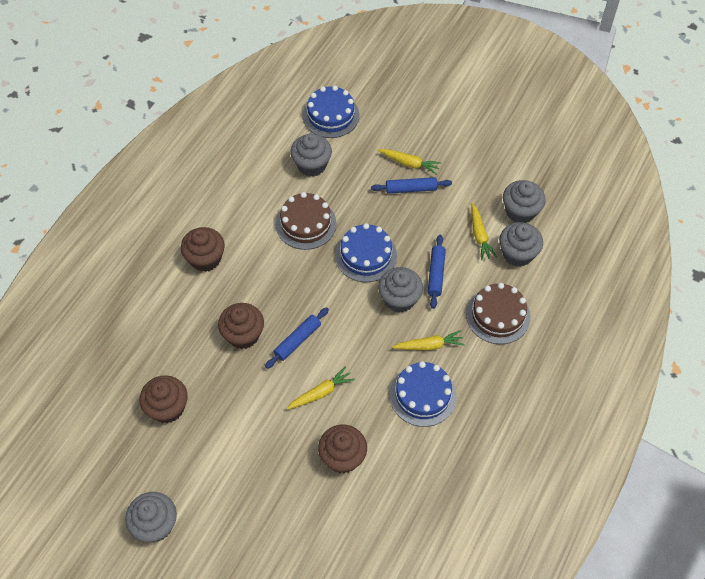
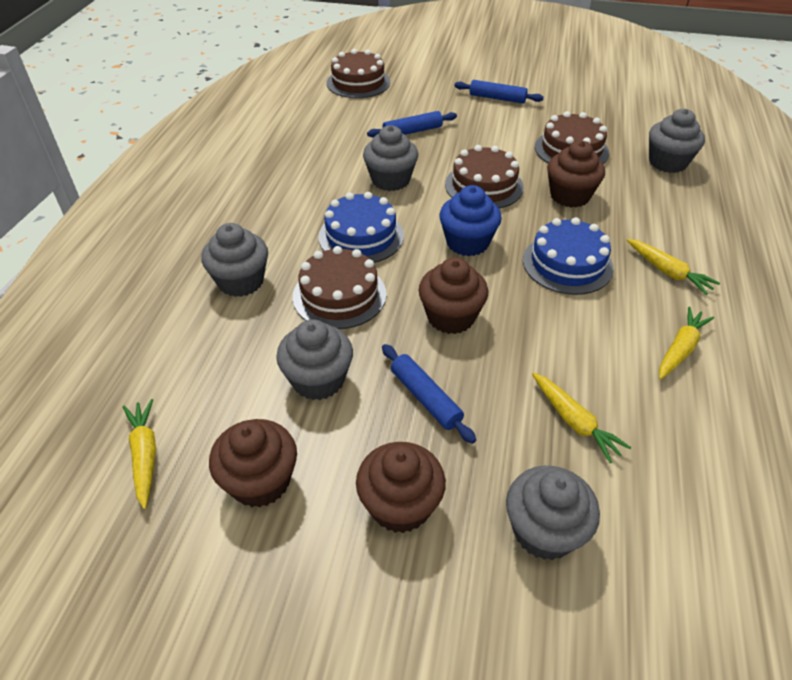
blue cake: [303,85,359,138] [335,223,397,282] [389,361,457,427] = 3 -> [318,192,404,263] [523,217,614,295] = 2
blue cupcake: none = 0 -> [439,185,502,256] = 1
brown cake: [276,192,336,250] [466,283,531,344] = 2 -> [293,246,386,329] [326,49,390,98] [445,145,524,208] [535,111,609,164] = 4

